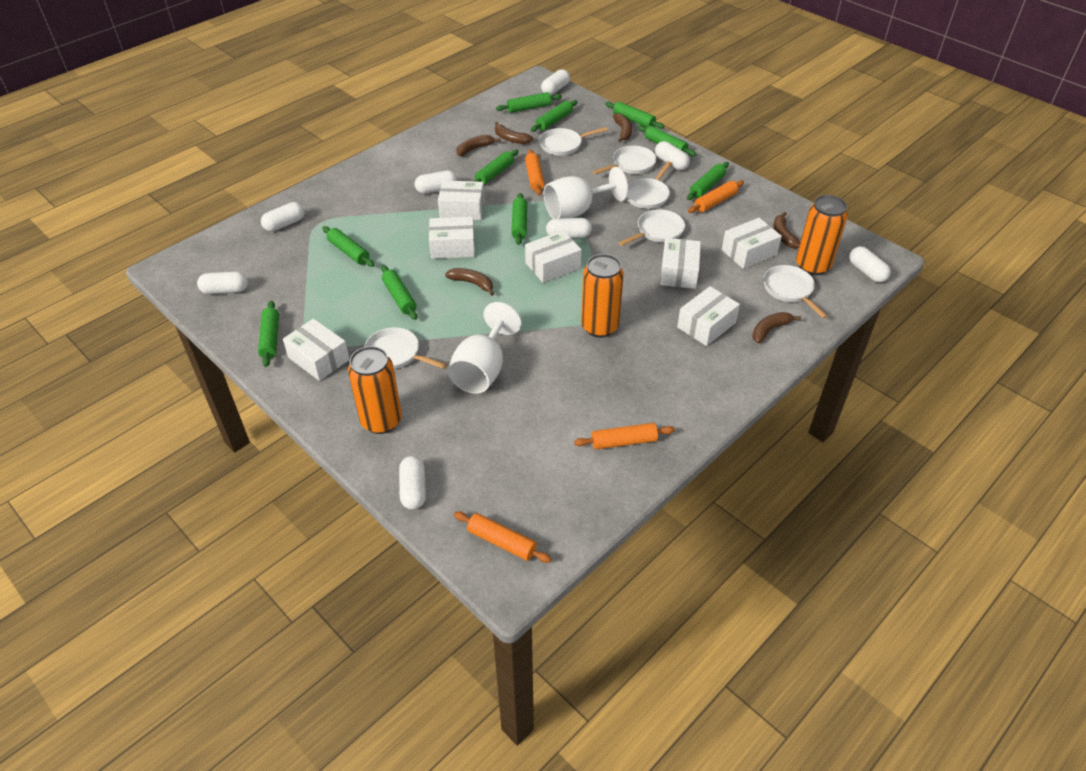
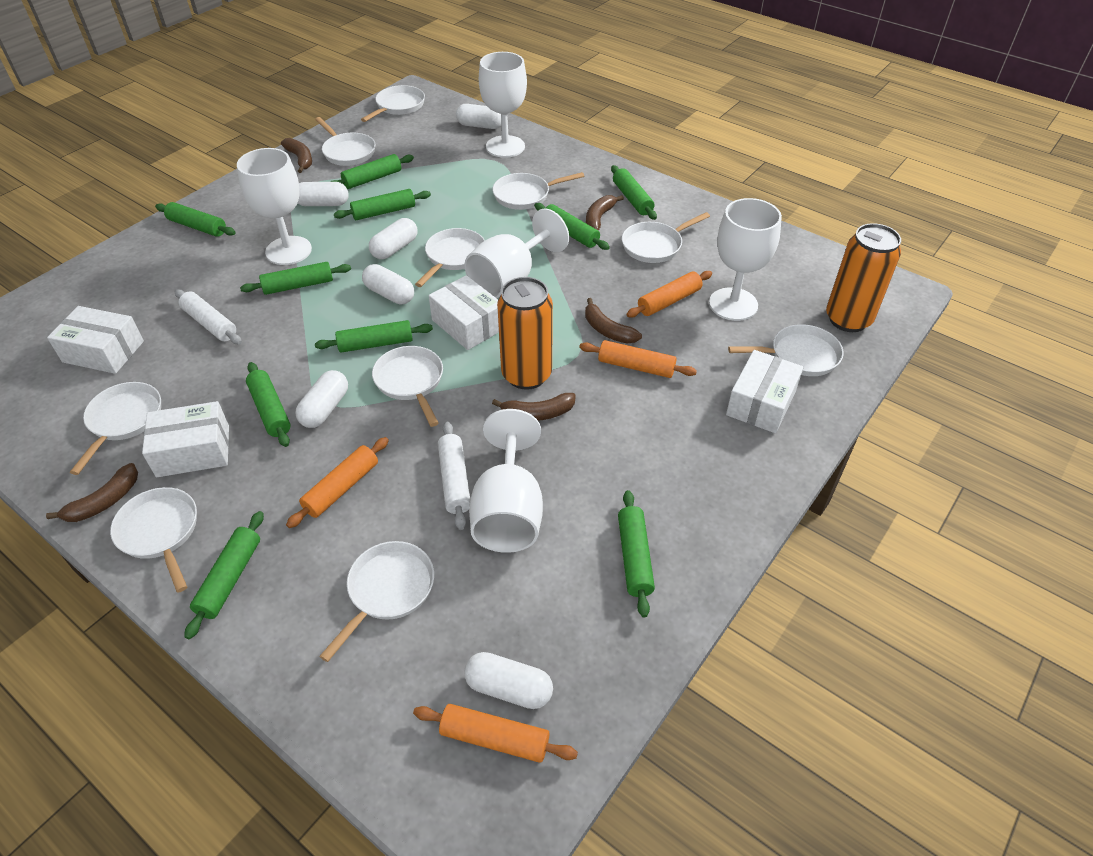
brown banana: [445,268,494,296] [456,135,500,156] [495,122,533,144] [613,113,632,142] [752,312,801,343] [774,212,800,248] = 6 -> [46,463,138,522] [281,138,312,173] [492,393,576,421] [585,298,642,344] [586,195,624,231] = 5
orange can: [348,346,402,434] [581,254,624,338] [796,195,848,276] = 3 -> [497,277,553,390] [826,223,901,332] = 2
white box: [283,319,350,381] [429,217,475,259] [438,180,485,220] [525,230,582,283] [660,238,701,289] [677,286,740,346] [722,218,782,269] = 7 -> [47,306,144,374] [142,401,229,477] [429,275,499,350] [726,350,804,433] = 4
white capsule: [197,271,248,294] [261,202,304,232] [399,456,426,510] [414,170,457,194] [541,69,570,95] [546,218,592,238] [655,141,690,170] [849,246,891,282] = 8 -> [295,370,348,428] [298,182,349,206] [362,264,414,305] [369,218,418,259] [456,104,501,129] [464,652,553,709] = 6
white goblet: [448,302,522,394] [544,167,628,219] = 2 -> [237,148,312,265] [464,208,569,298] [469,409,543,553] [479,52,527,158] [709,198,782,321] = 5
white pan: [364,327,447,369] [539,127,608,156] [593,146,656,175] [619,209,685,246] [626,161,672,209] [763,265,828,318] = 6 -> [70,382,161,475] [110,487,197,593] [315,117,376,166] [319,541,434,662] [361,85,425,122] [372,346,443,427] [415,228,485,287] [493,172,584,210] [622,212,710,263] [728,324,844,376] = 10
white rolling pin: none = 0 -> [175,289,242,344] [438,422,470,530] = 2

